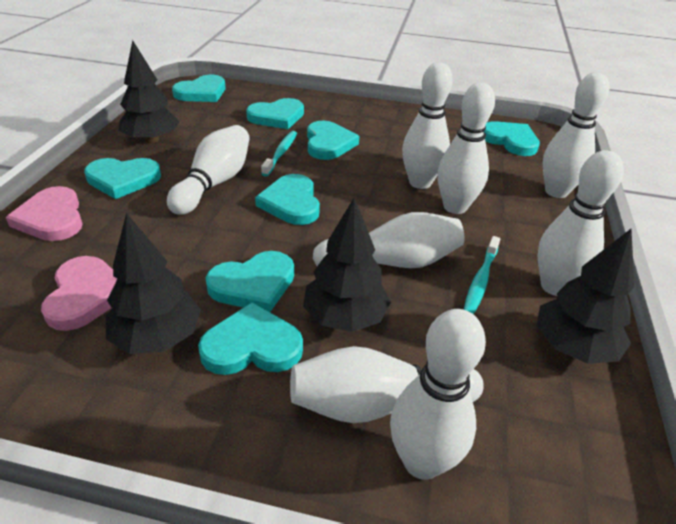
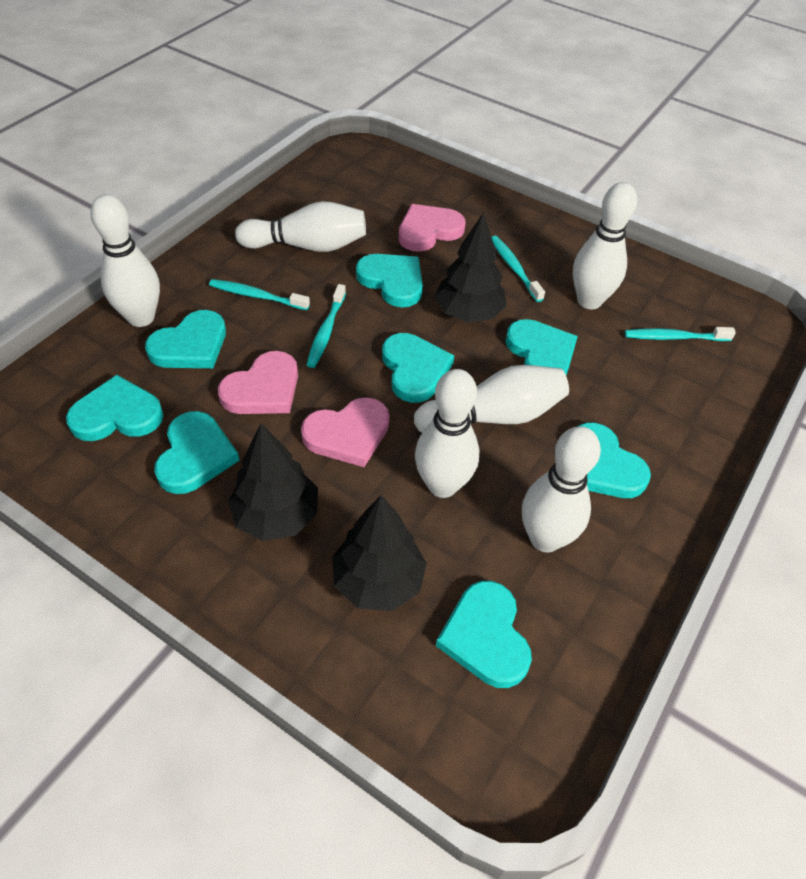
black tree: [106,213,201,354] [119,40,180,144] [303,197,391,332] [536,229,634,364] = 4 -> [228,423,318,541] [332,495,427,611] [435,213,507,322] = 3
pink heart: [5,186,83,241] [41,256,117,331] = 2 -> [218,351,298,414] [301,397,390,467] [398,204,466,252] = 3
turquoise toothbrush: [261,131,297,176] [464,236,500,314] = 2 -> [209,279,310,310] [307,284,346,368] [492,236,545,302] [625,327,736,341] = 4
white bowling pin: [167,125,250,215] [290,346,484,423] [313,212,464,268] [390,309,486,480] [402,62,453,189] [438,83,495,214] [538,150,624,296] [543,72,609,198] = 8 -> [90,194,160,327] [235,201,366,252] [414,365,569,433] [415,369,479,498] [522,426,601,552] [573,182,637,309] = 6

